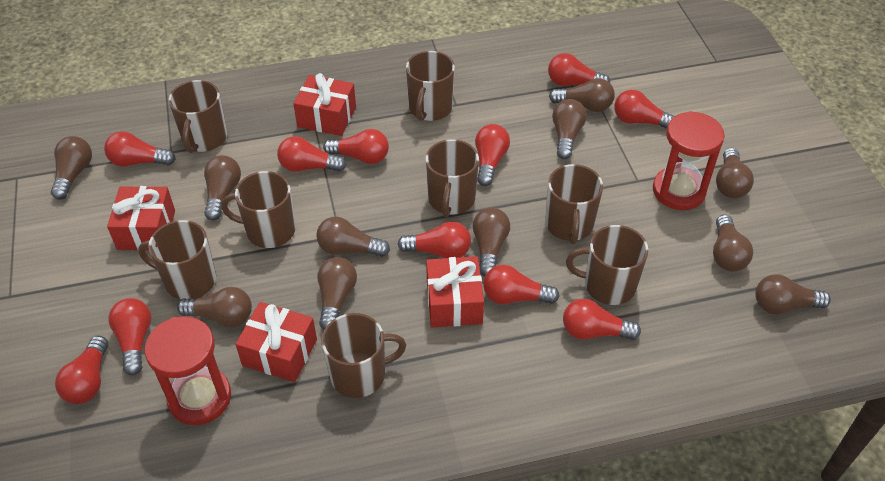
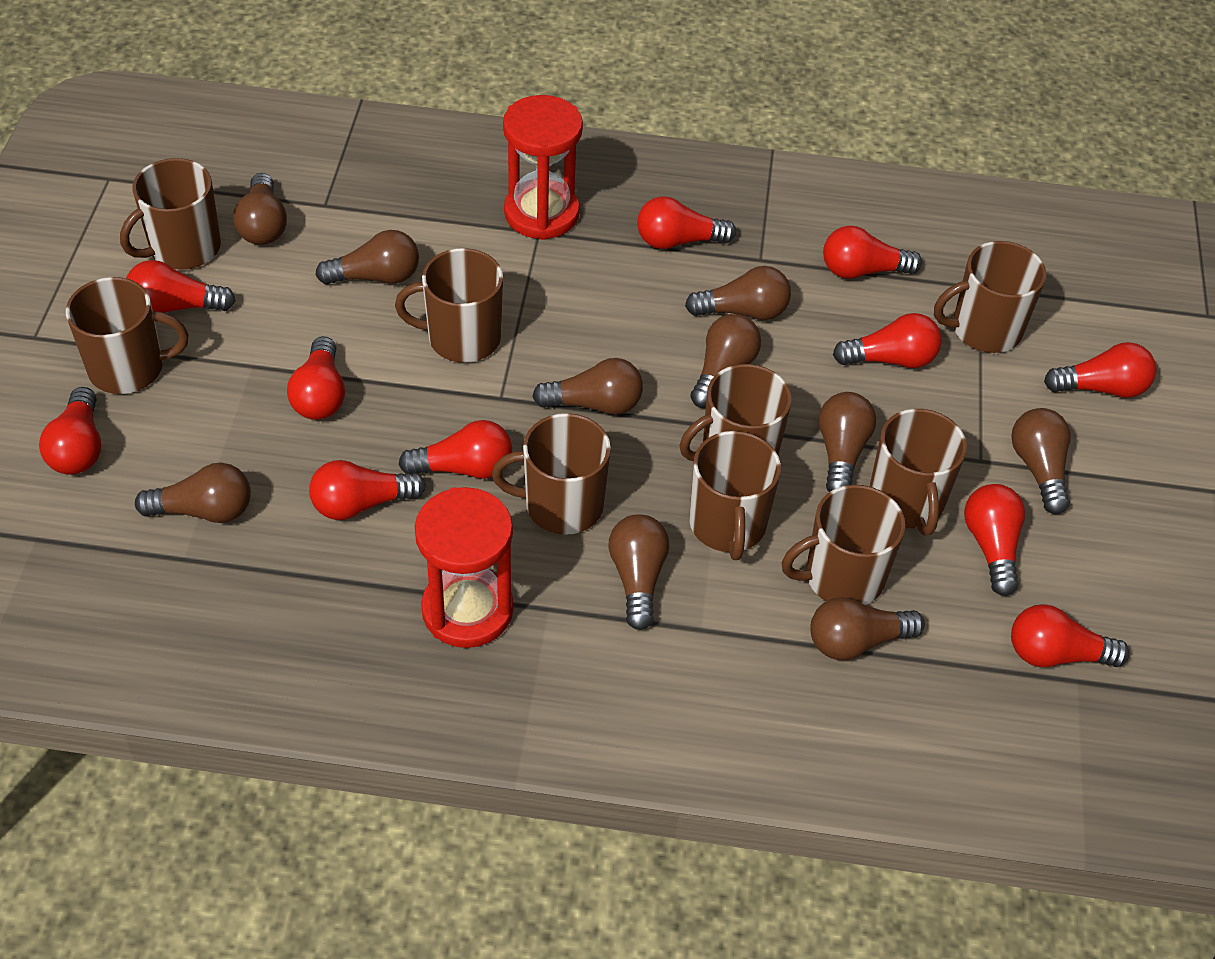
brown light bulb: [51,136,92,200] [177,287,252,327] [204,155,241,221] [316,217,390,257] [317,257,357,330] [473,207,510,276] [549,78,615,112] [552,99,587,159] [713,215,753,271] [716,148,754,198] [755,274,831,314] = 11 -> [135,463,251,523] [233,173,287,245] [315,230,419,285] [532,358,643,415] [608,514,669,630] [685,266,791,320] [690,314,761,408] [810,597,925,660] [819,392,876,492] [1011,408,1071,514] = 10
brown mug: [138,220,216,299] [169,80,227,153] [221,171,296,248] [321,313,406,398] [406,51,455,121] [426,139,479,217] [545,164,603,244] [566,225,648,305] = 8 -> [66,277,188,394] [120,158,221,270] [395,248,503,363] [492,413,611,535] [679,364,792,461] [689,431,781,560] [782,485,905,605] [869,409,967,536] [934,241,1046,353] = 9
red gift: [107,186,175,251] [235,302,317,382] [293,73,356,136] [426,256,484,328] = 4 -> none = 0

